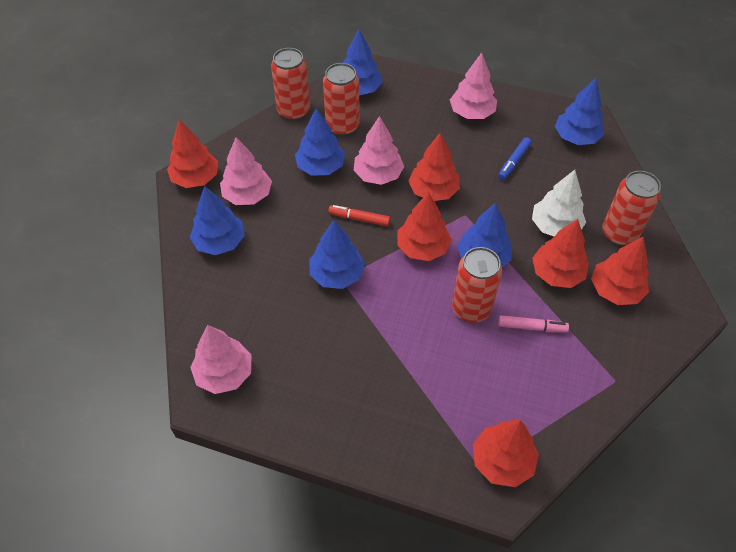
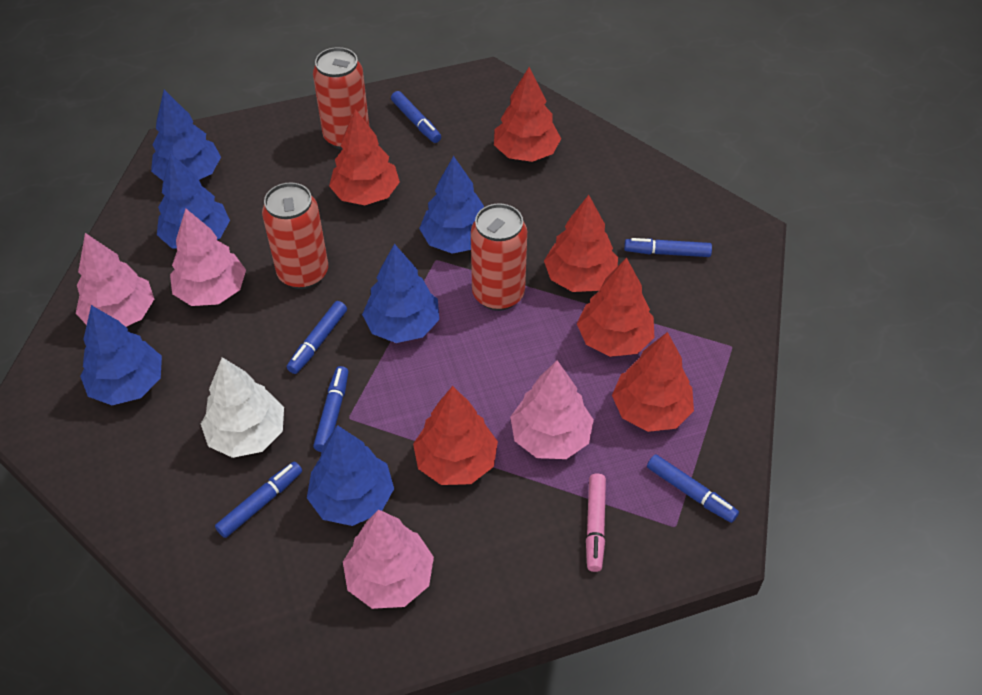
blue marker: [498,137,532,180] = 1 -> [215,461,302,538] [287,301,347,374] [313,366,349,452] [391,91,441,143] [624,238,712,257] [647,454,739,523] = 6
red can: [271,48,310,121] [323,63,360,136] [452,247,502,323] [603,171,661,246] = 4 -> [262,183,328,289] [313,47,369,150] [471,203,527,311] = 3
red marker: [328,205,390,226] = 1 -> none = 0

